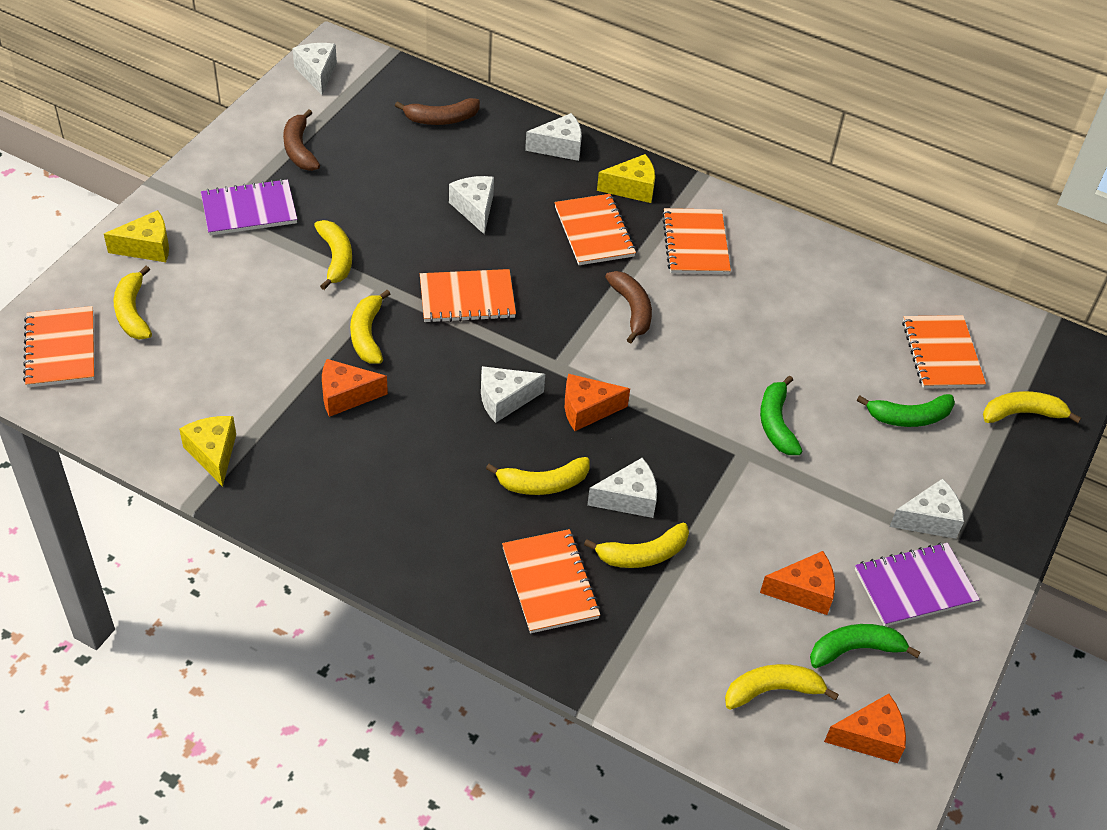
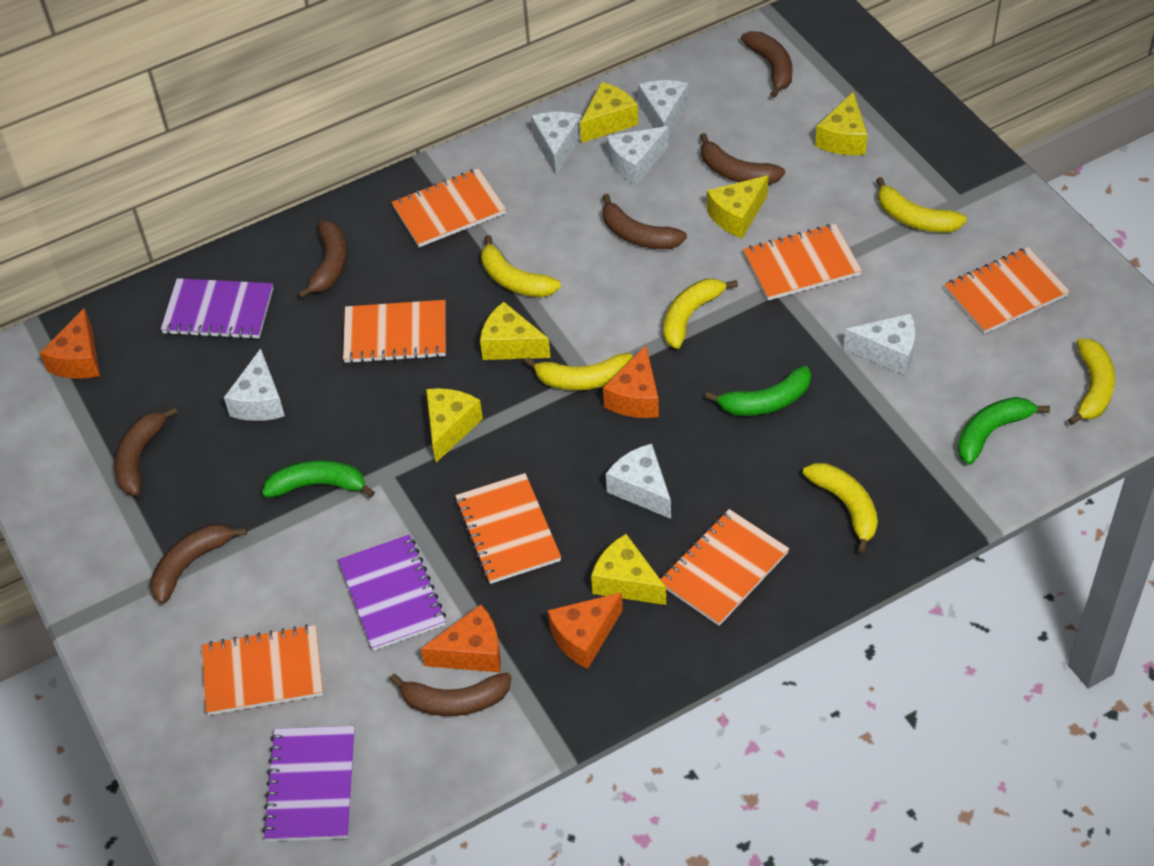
brown banana: [283,109,320,171] [395,98,480,125] [605,271,652,343] = 3 -> [114,407,178,496] [150,524,247,604] [298,220,347,299] [389,673,511,716] [602,194,687,249] [700,133,785,185] [741,31,793,98] = 7
orange notebook: [23,306,95,388] [420,269,516,323] [502,529,601,633] [555,194,636,265] [662,208,731,274] [902,315,986,389] = 6 -> [202,624,323,715] [343,300,446,364] [392,168,506,247] [455,473,561,584] [660,509,789,626] [743,224,862,301] [944,247,1070,334] = 7
purple notebook: [201,179,297,236] [855,543,980,626] = 2 -> [160,278,273,339] [262,726,355,841] [338,534,446,651] = 3
yellow banana: [114,266,152,339] [314,220,352,290] [350,290,390,364] [486,457,590,495] [584,523,689,568] [725,664,839,710] [983,391,1081,423] = 7 -> [481,235,561,297] [525,353,633,390] [663,279,738,349] [803,463,878,553] [876,177,967,233] [1068,338,1115,425] = 6
yellow cheese: [104,210,169,262] [179,416,236,487] [597,154,655,203] = 3 -> [426,388,483,463] [480,302,551,360] [580,82,638,143] [591,534,666,605] [707,175,768,238] [815,91,867,155] = 6

